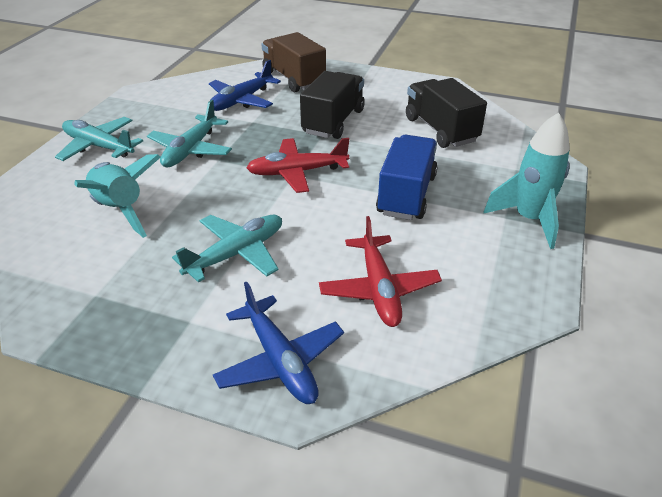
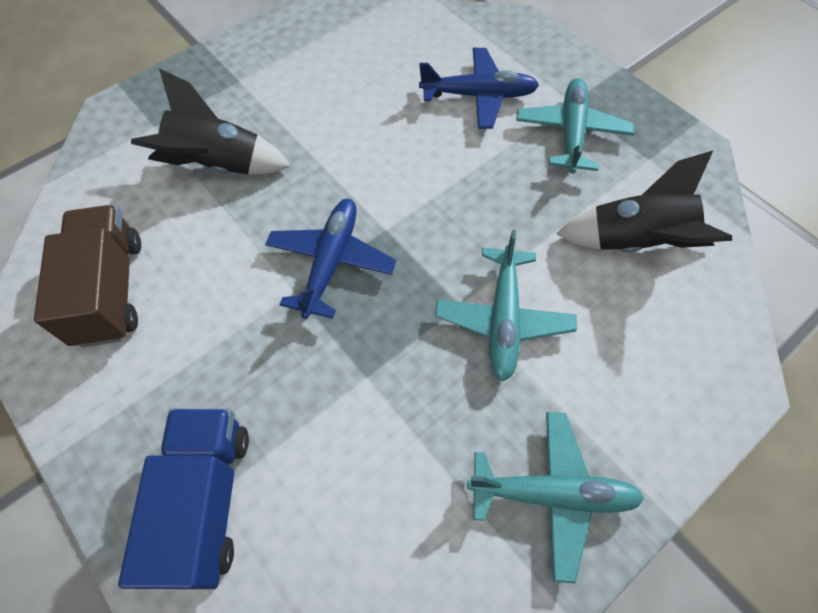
black rocket: none = 0 -> [131,69,291,175] [557,151,732,252] = 2
black truck: [300,71,365,139] [406,78,487,148] = 2 -> none = 0
red plane: [246,138,349,193] [319,216,442,327] = 2 -> none = 0
turquoise rocket: [74,154,161,238] [483,112,570,249] = 2 -> none = 0

